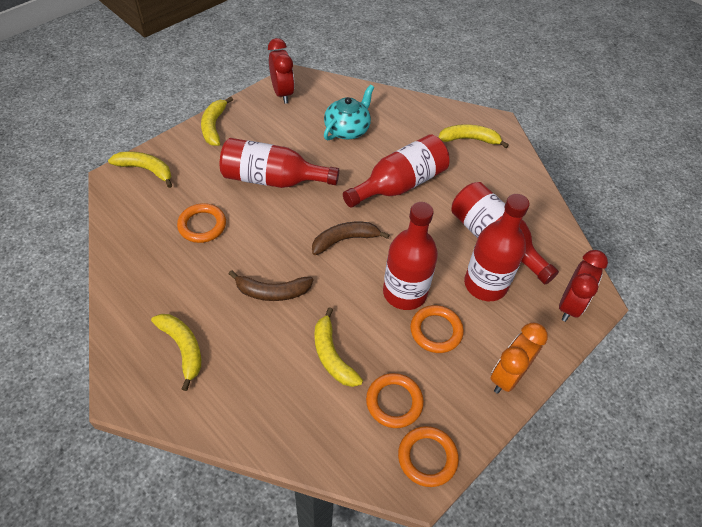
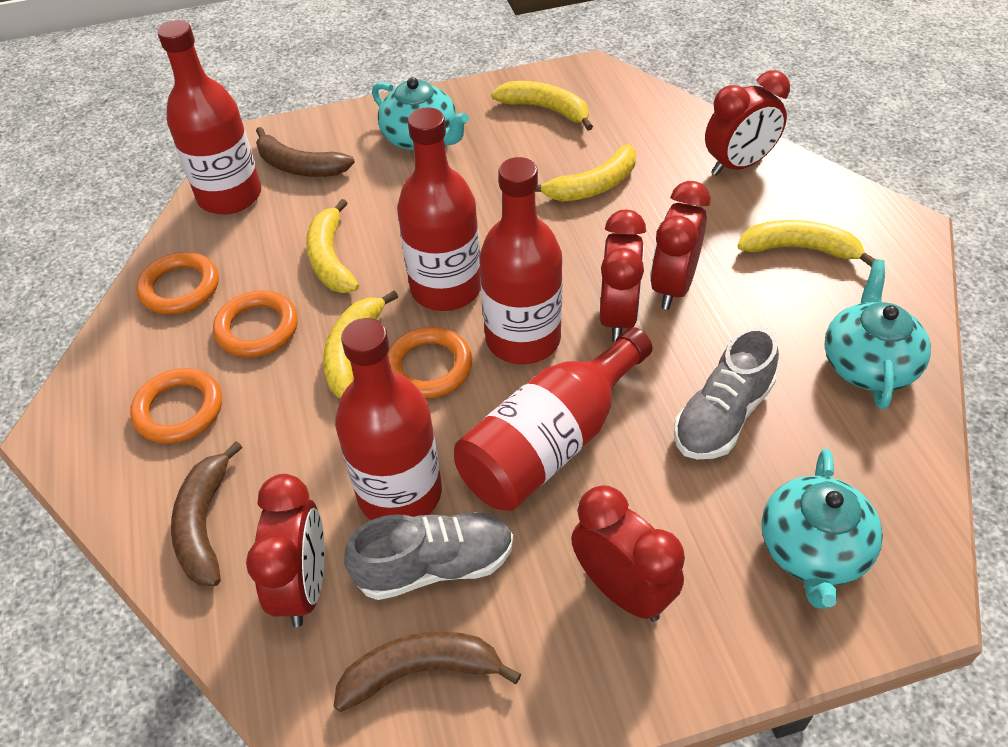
brown banana: [229,270,313,301] [312,222,390,255] = 2 -> [171,441,242,586] [256,127,355,177] [334,631,521,712] = 3
grey shoe: none = 0 -> [344,512,514,600] [674,327,779,459] = 2
orange clock: [490,322,548,394] = 1 -> none = 0
red clock: [268,38,295,104] [559,250,608,322] = 2 -> [246,474,325,627] [571,485,685,622] [600,210,646,342] [650,181,710,310] [705,70,790,176] = 5
turquoise teapot: [324,85,374,140] = 1 -> [372,77,469,151] [761,449,883,609] [824,260,931,409] = 3

